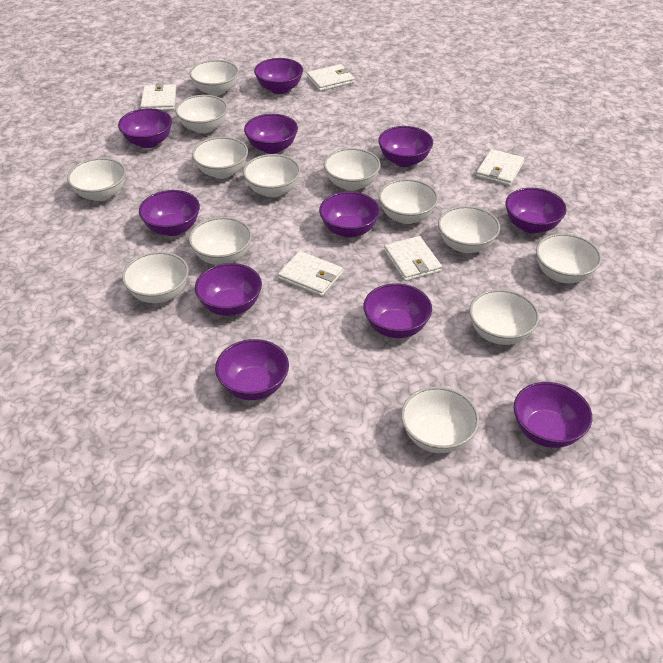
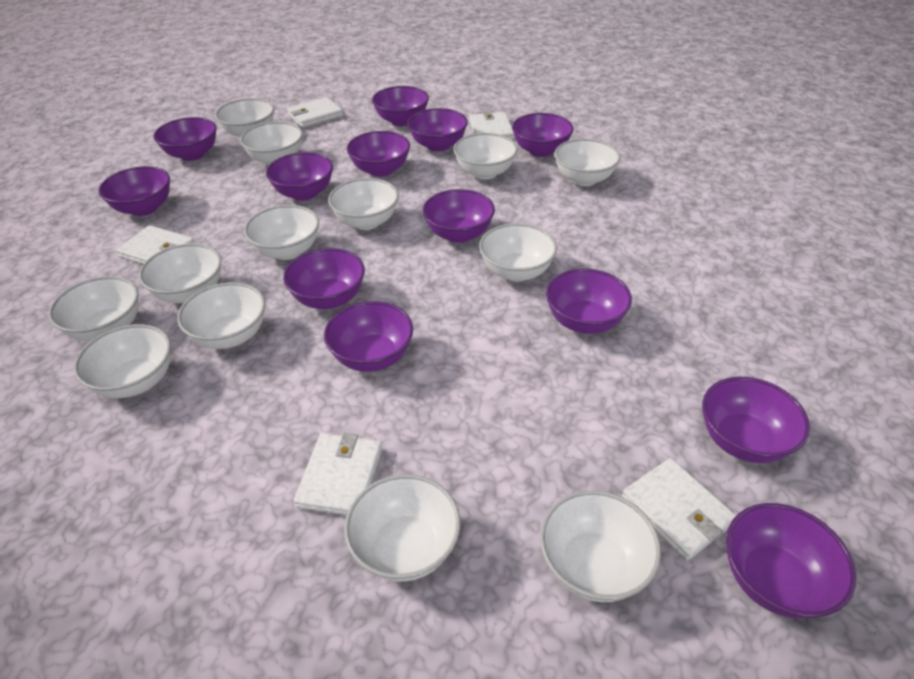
purple bowl: [118,108,172,148] [139,190,200,236] [195,263,262,316] [215,339,289,400] [244,114,298,154] [254,58,303,94] [319,191,380,238] [363,283,432,338] [378,126,433,167] [505,188,567,234] [514,382,592,448] = 11 -> [98,166,170,216] [154,117,217,161] [266,152,333,201] [283,248,365,309] [324,301,413,372] [347,131,410,177] [372,86,429,126] [407,108,468,152] [423,189,495,243] [512,113,574,157] [546,268,632,334] [702,377,810,463] [726,503,856,619] = 13

